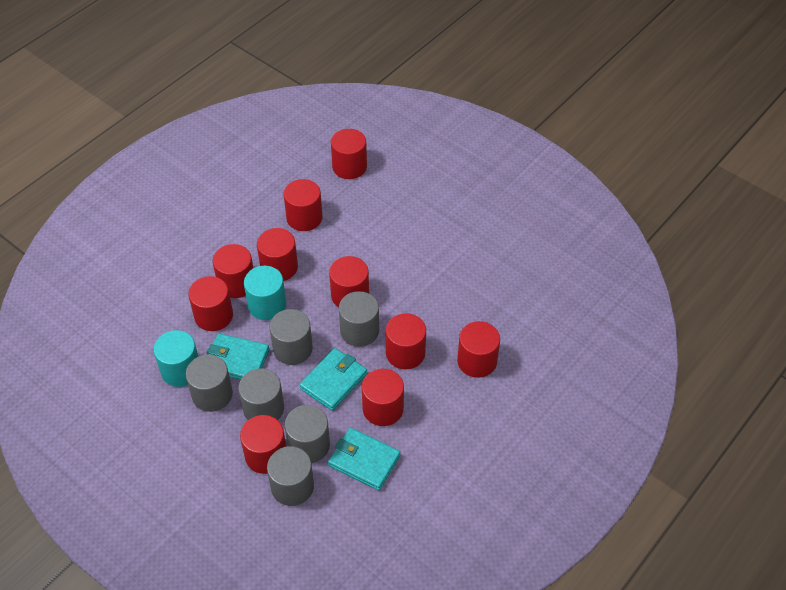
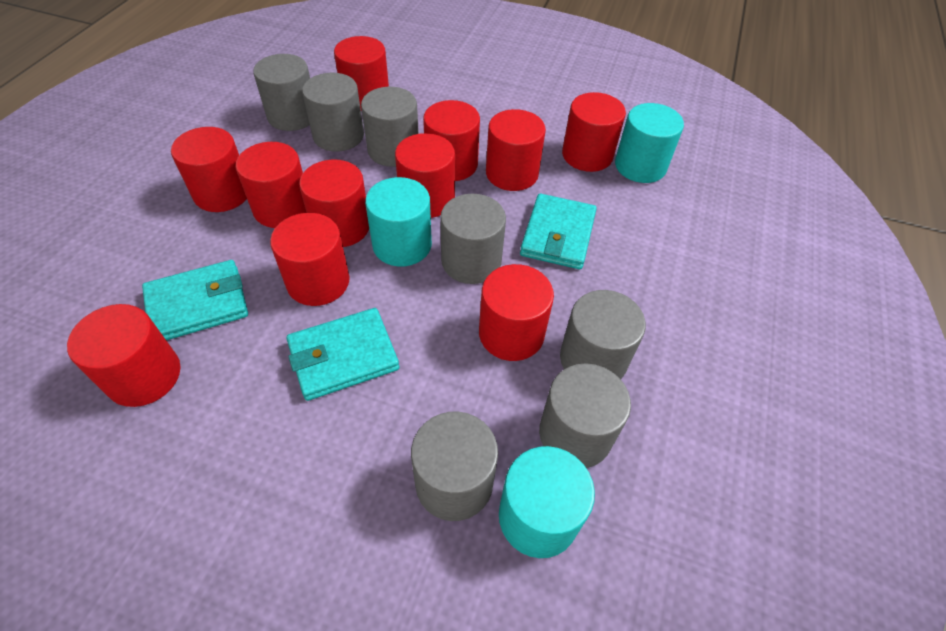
grey cylinder: [186,355,233,412] [238,368,284,420] [267,446,314,506] [270,309,313,365] [285,405,330,463] [339,291,379,347] = 6 -> [253,54,310,131] [302,73,364,152] [361,87,419,167] [411,411,498,521] [440,194,506,284] [539,363,631,468] [560,290,646,379] = 7
red cylinder: [188,276,233,331] [213,244,253,298] [240,415,286,474] [257,228,298,281] [283,179,323,231] [329,256,369,307] [331,129,367,179] [362,369,404,426] [386,313,426,369] [457,321,500,378] = 10 -> [67,304,180,407] [171,127,247,212] [236,142,307,228] [270,213,350,306] [299,159,369,247] [334,36,389,111] [395,133,455,218] [423,100,480,181] [479,264,554,361] [486,109,546,191] [562,92,626,172] = 11
turquoise cylinder: [154,330,199,387] [244,266,286,320] = 2 -> [365,177,432,267] [499,446,595,558] [615,103,684,183] = 3

